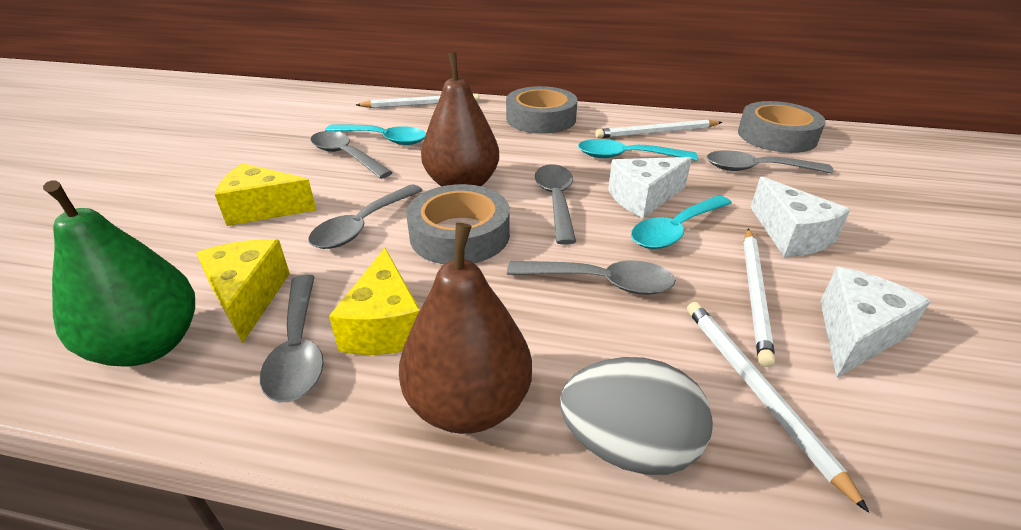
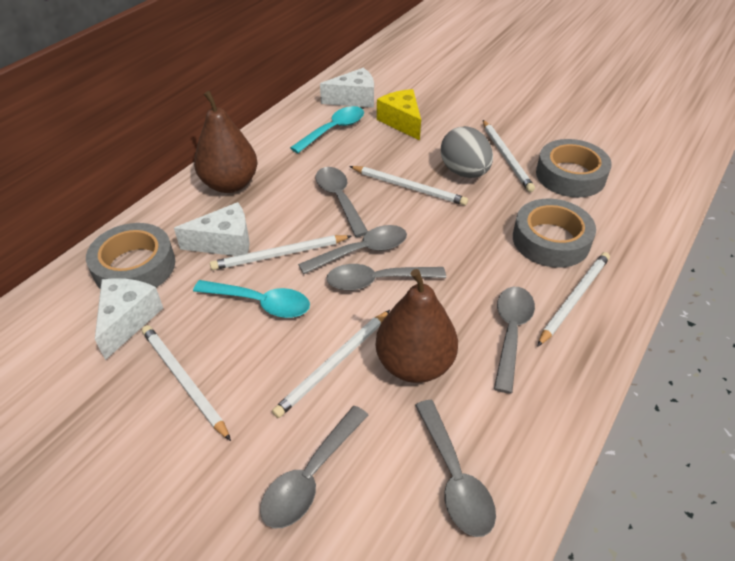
green pear: [43,181,195,367] = 1 -> none = 0
turquoise spoon: [325,124,426,145] [578,139,698,161] [631,195,732,249] = 3 -> [193,280,310,318] [290,106,364,153] = 2
white pencil: [356,94,479,108] [595,120,722,138] [687,302,869,513] [743,229,775,367] = 4 -> [142,325,231,441] [210,235,351,270] [272,310,390,418] [349,166,468,206] [483,120,535,192] [537,252,610,347] = 6
yellow cheese: [196,239,290,344] [215,163,316,226] [329,248,420,355] = 3 -> [377,89,421,140] = 1

